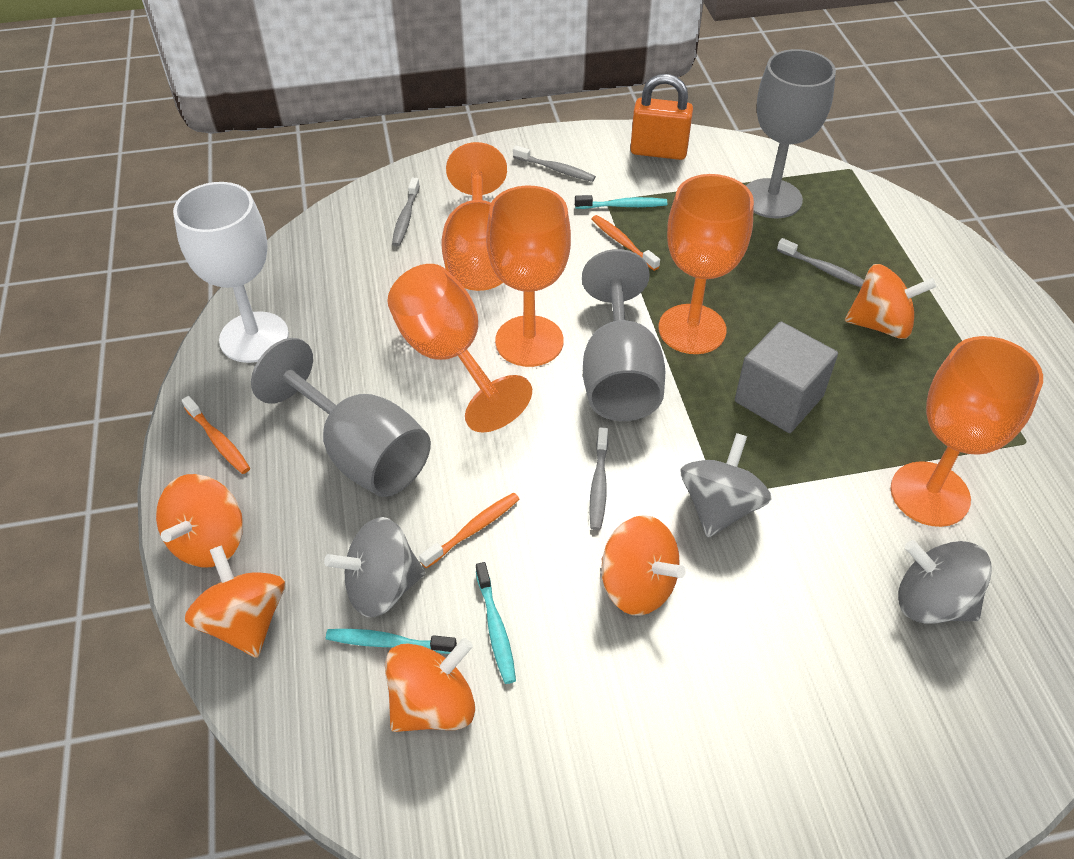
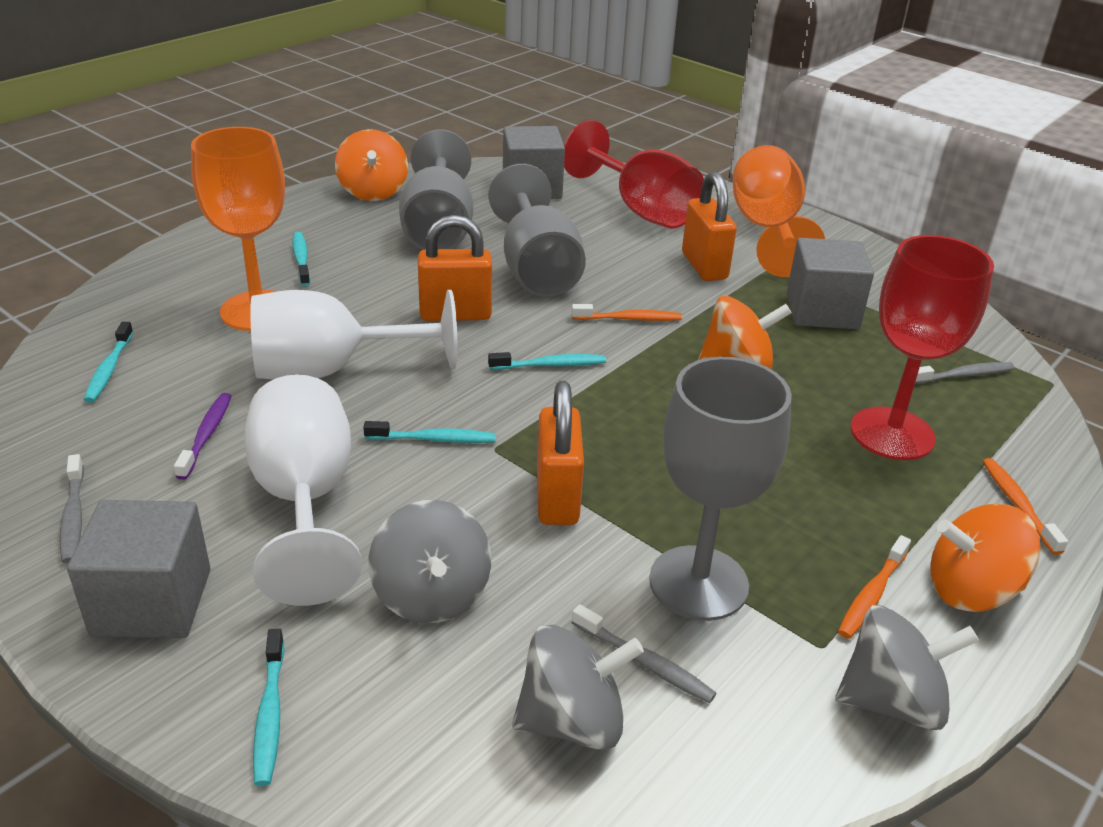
grey cube: [735,322,838,433] = 1 -> [67,500,210,638] [503,126,565,199] [787,238,874,329] = 3
grey toothbrush: [392,178,420,246] [513,145,596,182] [589,427,608,530] [777,238,864,287] = 4 -> [60,454,84,563] [572,604,717,704] [915,362,1014,384] = 3
orange goblet: [387,264,532,433] [441,142,507,291] [486,186,571,367] [659,174,754,354] [891,336,1043,527] = 5 -> [191,127,285,331] [733,145,825,277] = 2
orange padlock: [630,74,693,160] = 1 -> [418,215,492,321] [537,381,584,525] [682,171,737,281] = 3
orange spinning top: [156,474,243,567] [185,545,285,658] [385,638,475,732] [601,515,686,616] [845,264,937,339] = 5 -> [335,129,408,201] [698,296,792,370] [930,504,1041,612] = 3
purple toothbrush: none = 0 -> [174,393,232,480] = 1
red goblet: none = 0 -> [564,120,704,229] [851,235,994,460] = 2
turquoise toothbrush: [326,629,457,654] [476,562,516,684] [575,195,667,209] = 3 -> [84,322,133,403] [253,629,285,786] [292,232,310,286] [363,421,496,443] [488,352,606,370] = 5
white goblet: [173,182,289,363] = 1 -> [244,374,362,606] [250,290,457,380] = 2

